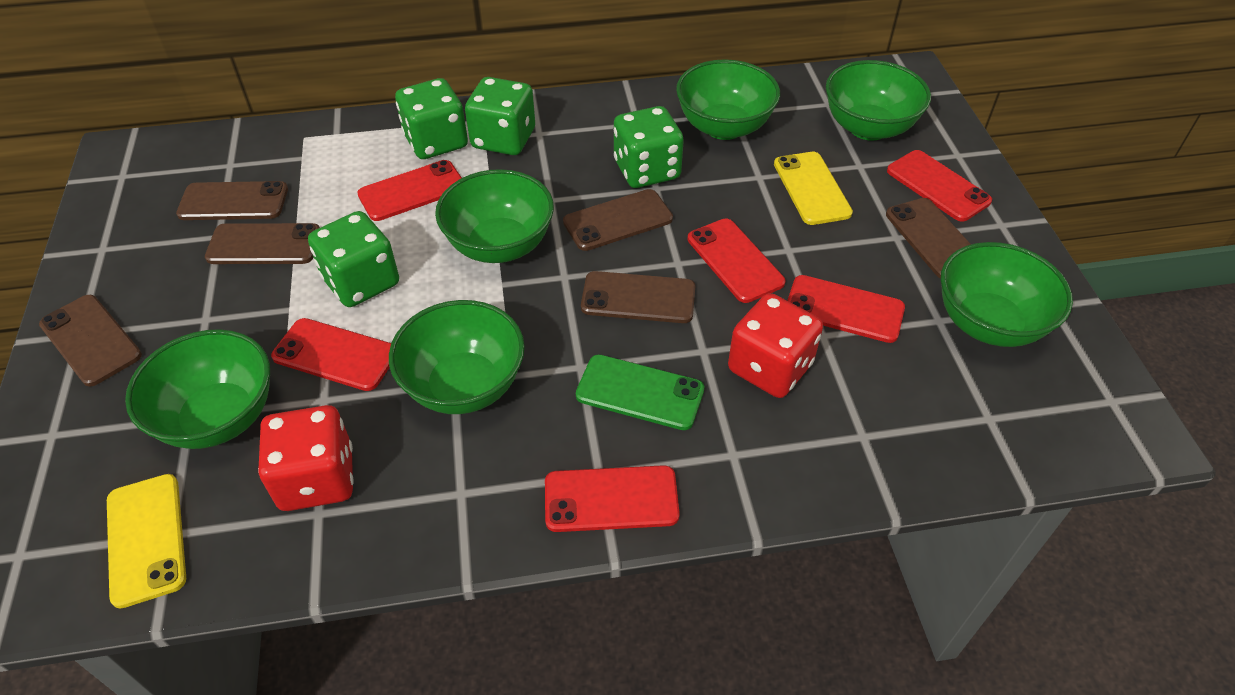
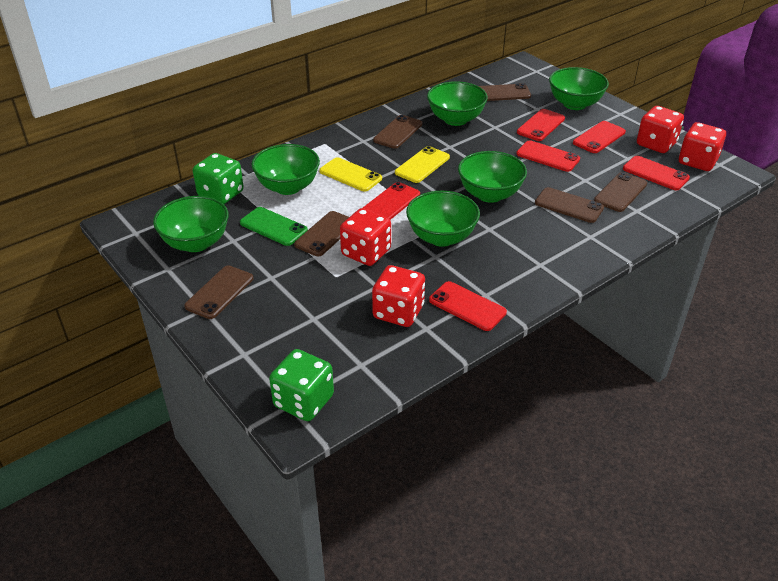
green dice: [308,211,399,307] [395,78,468,159] [465,77,535,155] [614,106,684,188] = 4 -> [193,153,244,204] [269,349,334,421] = 2
red dice: [258,405,354,511] [728,293,823,398] = 2 -> [340,208,391,266] [372,265,425,327] [637,106,684,153] [679,122,726,171] = 4

